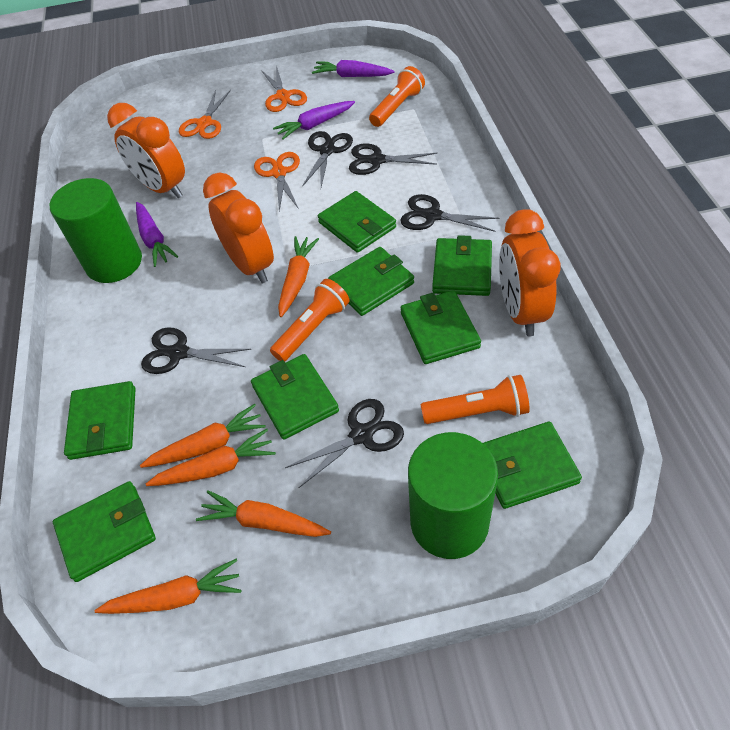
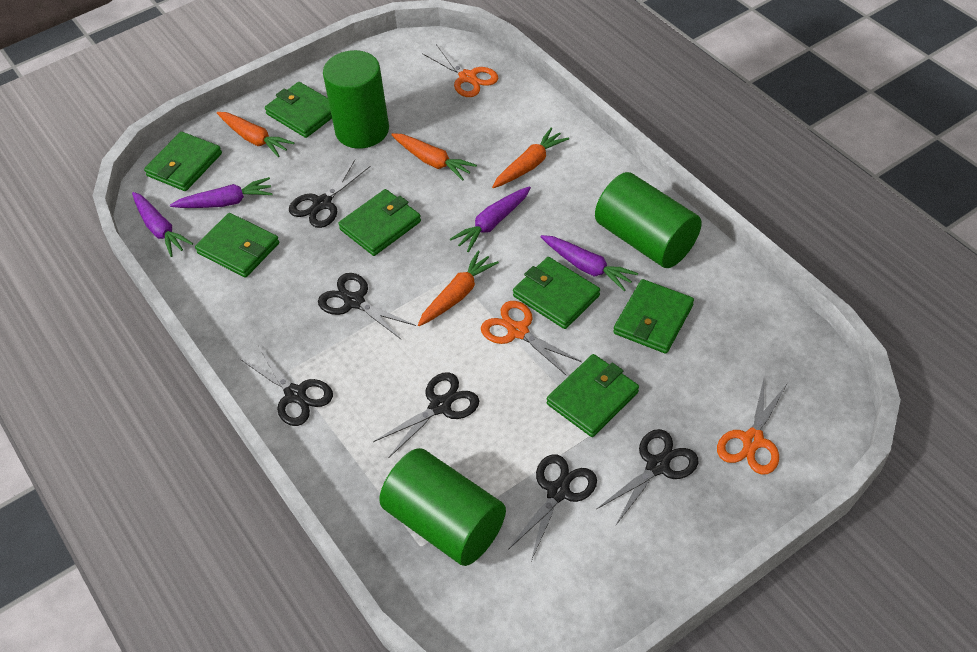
black scissors: [141,328,252,374] [285,399,404,488] [302,131,353,187] [349,144,437,175] [400,194,499,232] = 5 -> [240,347,333,426] [289,160,371,228] [318,273,416,340] [373,372,479,458] [508,454,597,561] [597,429,698,525] = 6
green cylinder: [50,178,142,283] [408,432,498,559] = 2 -> [323,50,389,149] [379,448,506,566] [595,172,702,268] = 3
green wallet: [53,481,156,582] [64,381,135,460] [251,354,339,440] [318,191,396,253] [328,247,414,316] [401,290,481,364] [432,235,492,296] [483,422,582,509] = 8 -> [144,132,222,191] [195,213,279,278] [265,82,332,138] [338,189,421,256] [513,257,600,329] [547,354,639,437] [613,279,694,354] = 7
orange carrot: [95,559,242,614] [140,404,266,468] [146,429,276,486] [196,490,331,537] [278,236,319,317] = 5 -> [217,112,294,157] [391,133,477,181] [418,251,499,326] [492,128,569,188] = 4
orange clock: [107,103,185,198] [203,172,274,283] [499,209,561,336] = 3 -> none = 0
orange flashlight: [270,279,350,362] [369,66,425,127] [420,375,530,424] = 3 -> none = 0
purple carrot: [136,202,178,267] [273,101,355,139] [312,60,395,77] = 3 -> [132,192,193,257] [170,177,273,208] [450,186,531,252] [541,235,638,291] = 4

